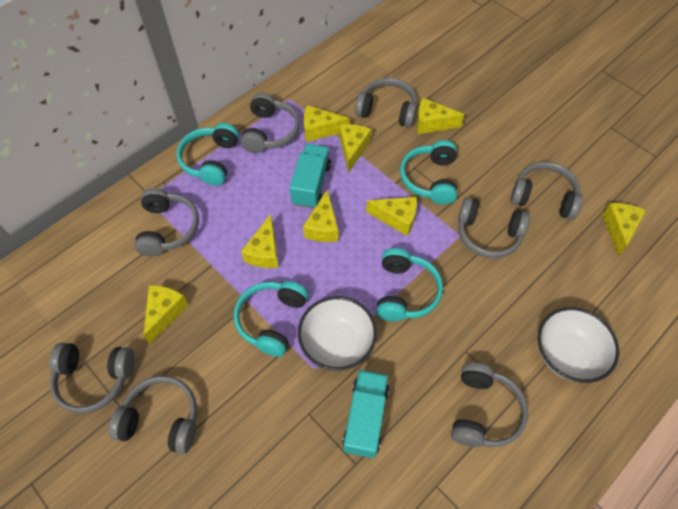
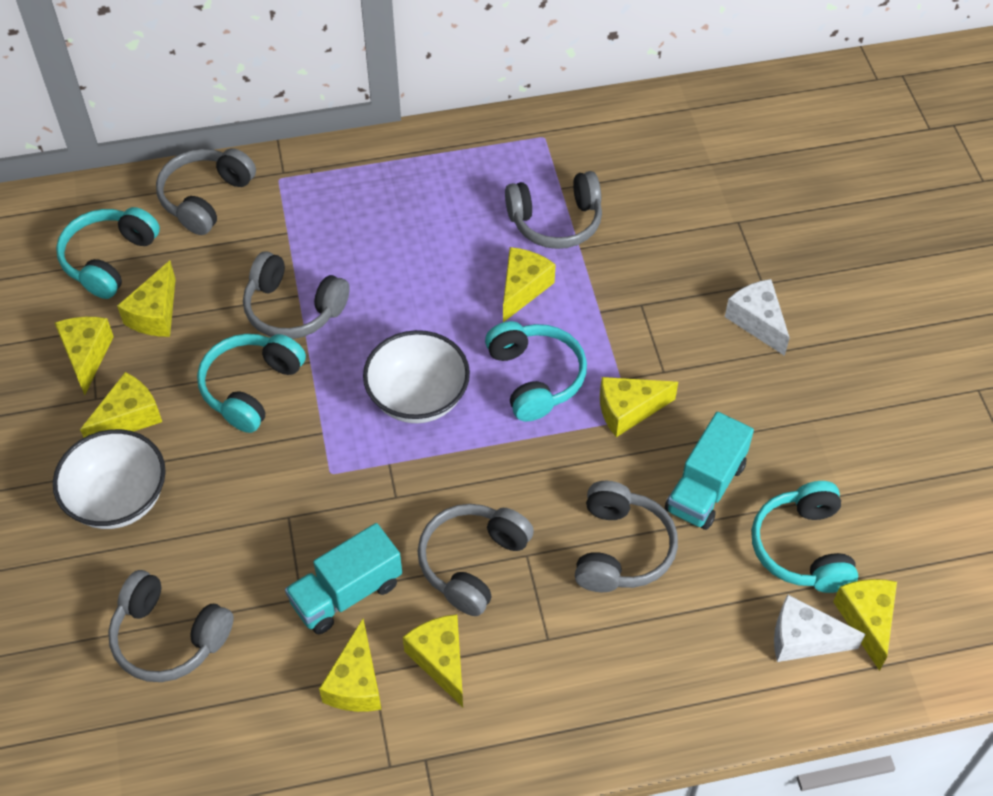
grey headphones: [49,343,135,414] [108,376,197,454] [134,188,199,256] [240,93,300,153] [355,78,417,128] [451,362,528,447] [458,197,530,259] [511,162,583,220] = 8 -> [108,570,234,682] [156,148,256,235] [243,251,350,339] [418,504,534,616] [505,171,602,249] [575,481,678,592] = 6
white cheese: none = 0 -> [725,279,790,356] [774,594,865,662] = 2

